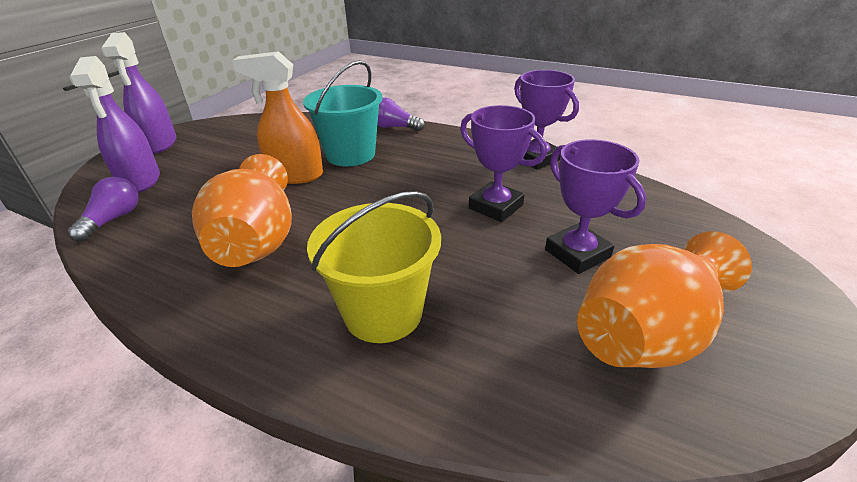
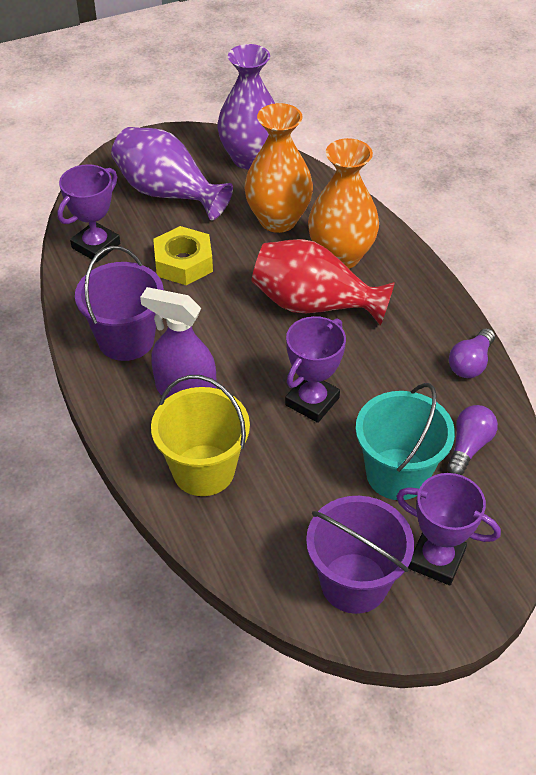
orange spray bottle: [232,51,323,184] = 1 -> none = 0
purple bucket: none = 0 -> [75,246,164,361] [306,496,414,614] = 2
purple spray bottle: [69,56,160,193] [101,32,176,154] = 2 -> [140,287,216,398] = 1
purple vase: none = 0 -> [111,127,233,220] [217,44,275,170] = 2
red vase: none = 0 -> [252,239,395,326] = 1
yellow nut: none = 0 -> [153,226,213,285] = 1

